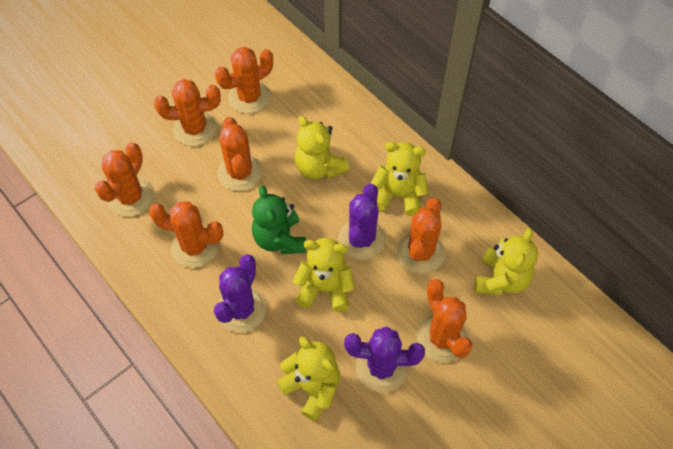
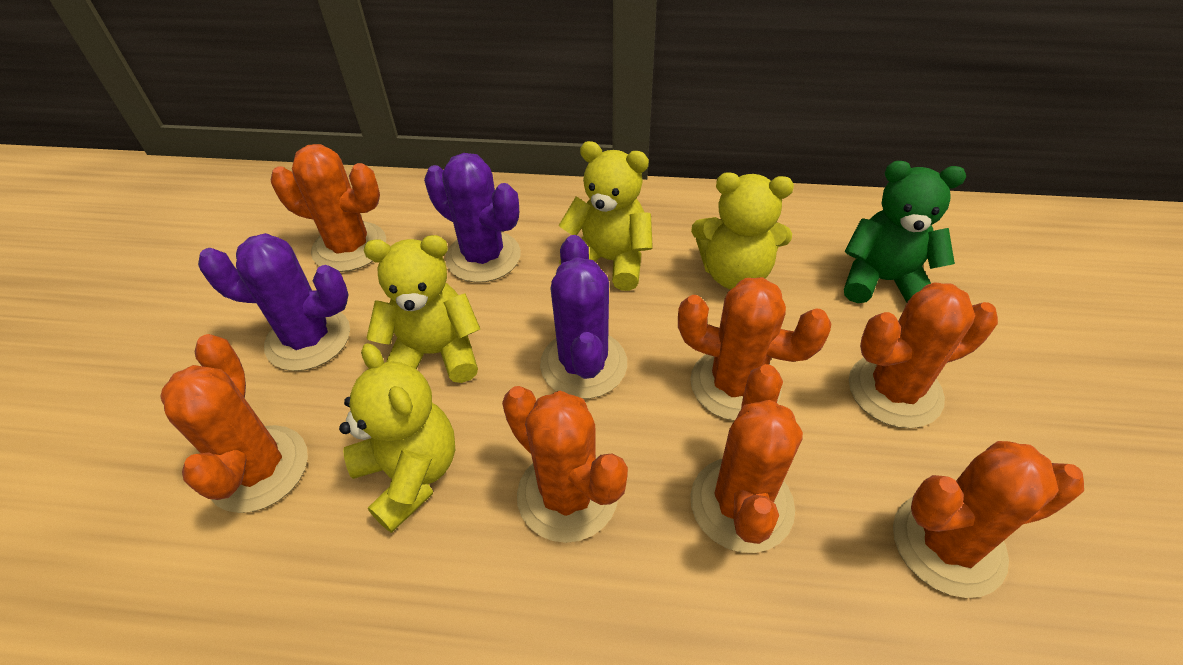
yellow teddy bear: [277,337,340,421] [293,238,355,312] [295,116,349,179] [370,142,428,216] [474,228,538,295] = 5 -> [339,343,455,533] [364,235,480,383] [558,141,653,291] [691,172,794,290] = 4

